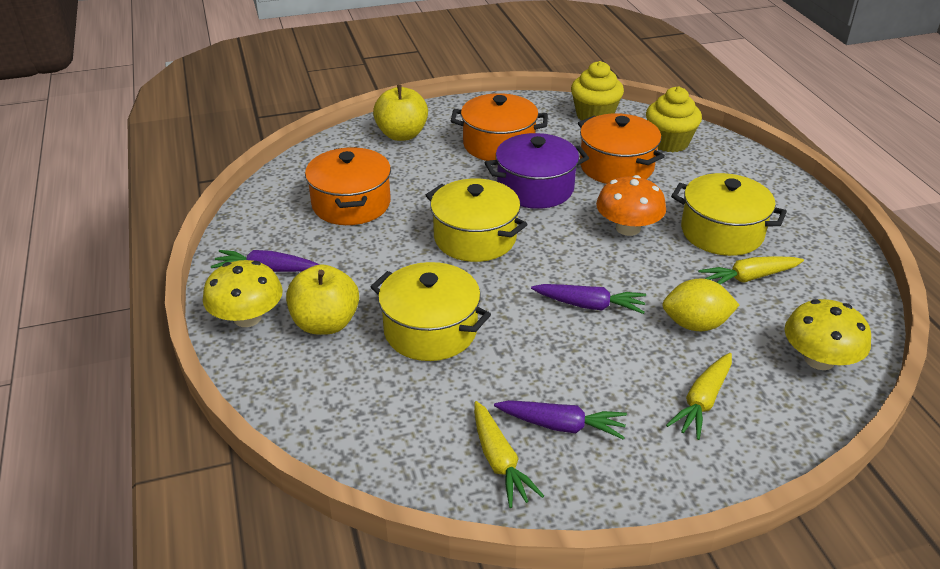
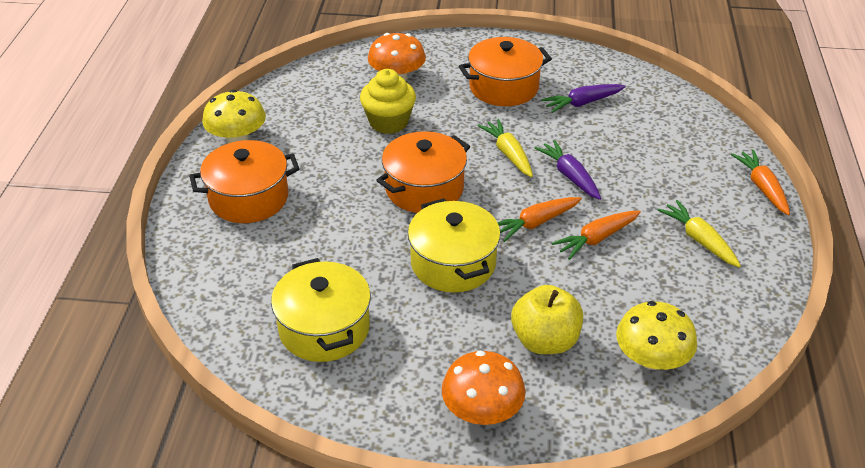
orange carrot: none = 0 -> [497,197,582,242] [552,211,641,260] [731,150,790,215] = 3
orange mushroom: [596,175,666,236] = 1 -> [368,33,426,81] [441,351,526,425] = 2
purple carrot: [211,250,319,272] [494,400,627,440] [531,284,646,314] = 3 -> [535,140,601,200] [541,84,626,113] = 2
purple pot: [485,133,589,209] = 1 -> none = 0
yellow apple: [286,264,359,335] [373,85,428,141] = 2 -> [511,285,583,354] = 1
yellow carrot: [474,401,544,508] [666,353,732,440] [698,256,804,284] = 3 -> [478,119,533,177] [658,200,741,268] = 2
yellow cupcake: [571,61,624,121] [646,86,702,152] = 2 -> [360,69,416,134] = 1
yellow lemon: [662,278,739,331] = 1 -> none = 0
yellow pot: [371,262,491,361] [425,179,528,262] [671,173,787,256] = 3 -> [271,258,371,362] [408,198,501,292] = 2

